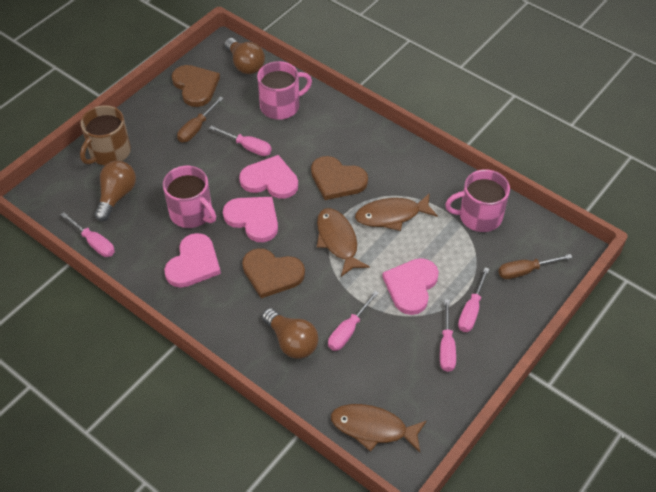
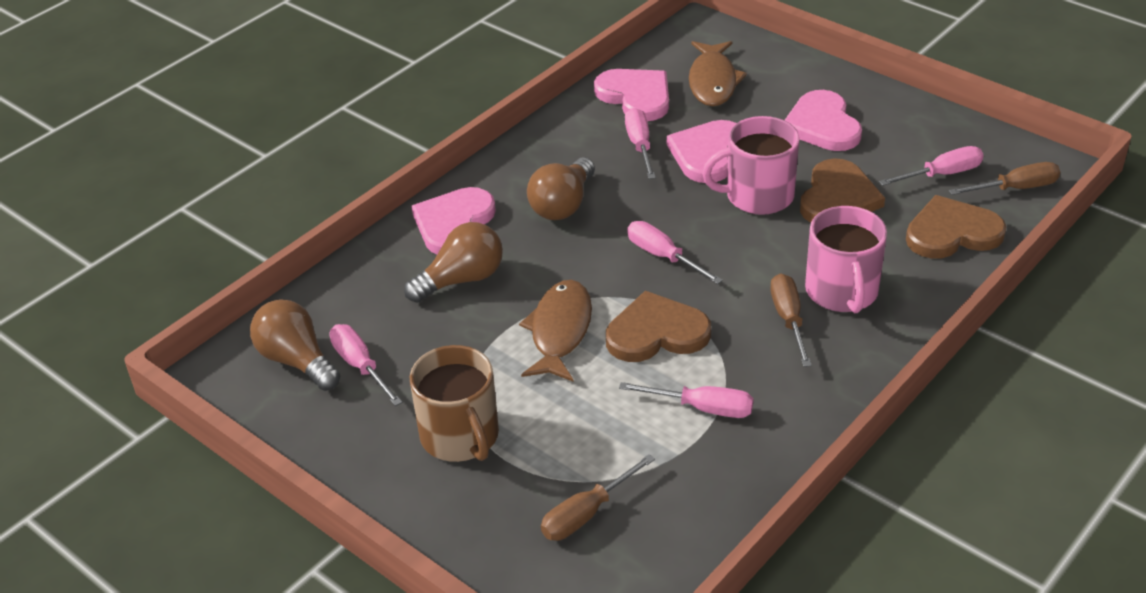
brown fish: [317,208,370,277] [331,404,427,452] [355,193,438,231] = 3 -> [519,280,592,382] [689,41,747,106] = 2
brown screwdriver: [177,97,224,142] [498,254,573,279] = 2 -> [541,454,655,541] [770,273,812,367] [949,162,1060,195] = 3
pink mug: [163,165,216,228] [257,61,312,120] [445,170,510,232] = 3 -> [702,116,799,215] [805,206,887,313] = 2

